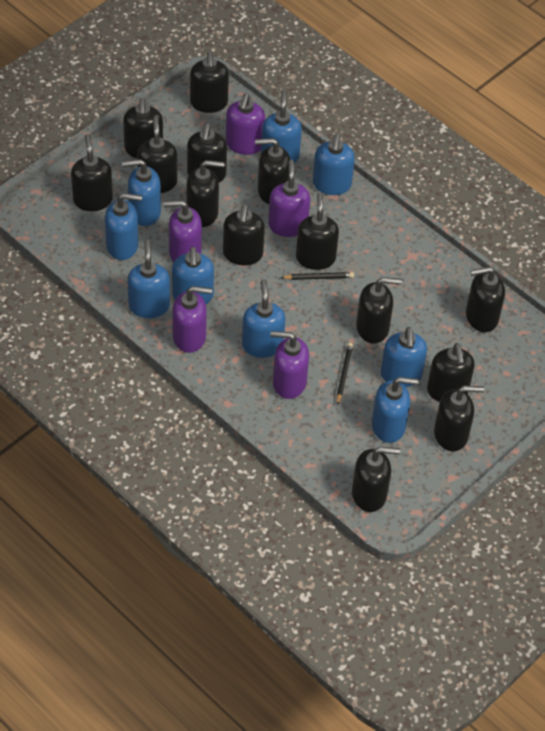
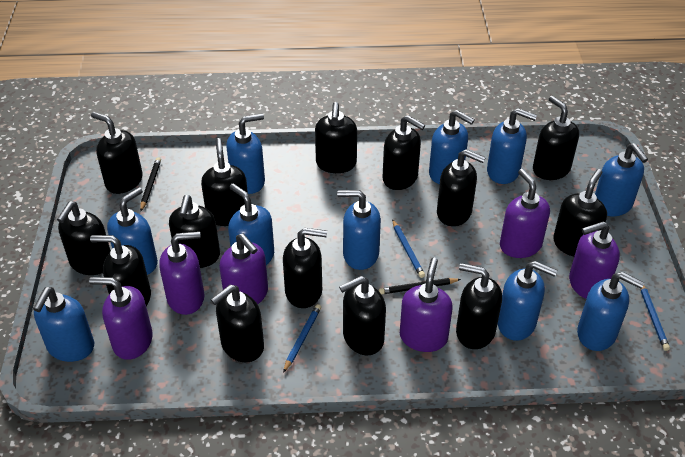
blue pencil: none = 0 -> [283,304,321,373] [392,219,425,278] [640,286,670,351] = 3
blue soap dispenser: [105,193,142,260] [122,159,161,226] [127,240,170,318] [172,247,214,304] [242,279,286,358] [261,90,302,163] [313,134,355,195] [372,377,420,443] [381,327,427,387] = 9 -> [33,287,94,362] [107,187,158,275] [226,113,265,194] [228,184,274,265] [337,190,381,270] [429,110,475,184] [487,108,537,184] [498,261,557,341] [577,272,645,351] [595,143,648,216] = 10
purple soap dispenser: [163,200,202,262] [172,286,212,353] [226,93,265,155] [268,160,310,237] [271,331,309,399] = 5 -> [89,277,153,360] [159,231,204,315] [219,233,268,304] [400,257,452,352] [500,169,550,258] [569,221,620,299] = 6

